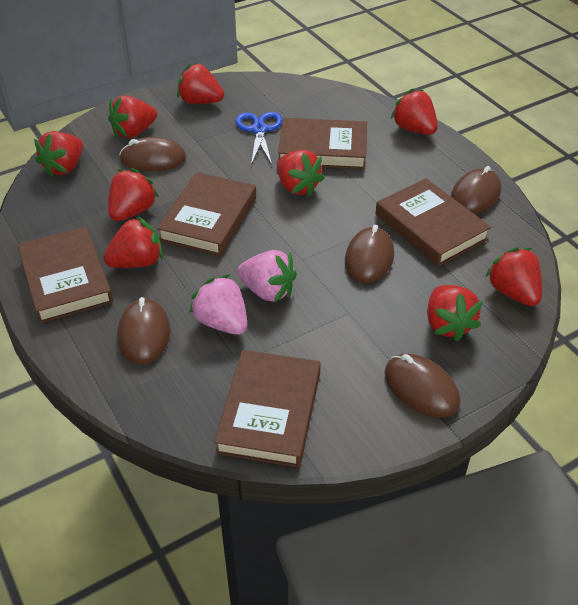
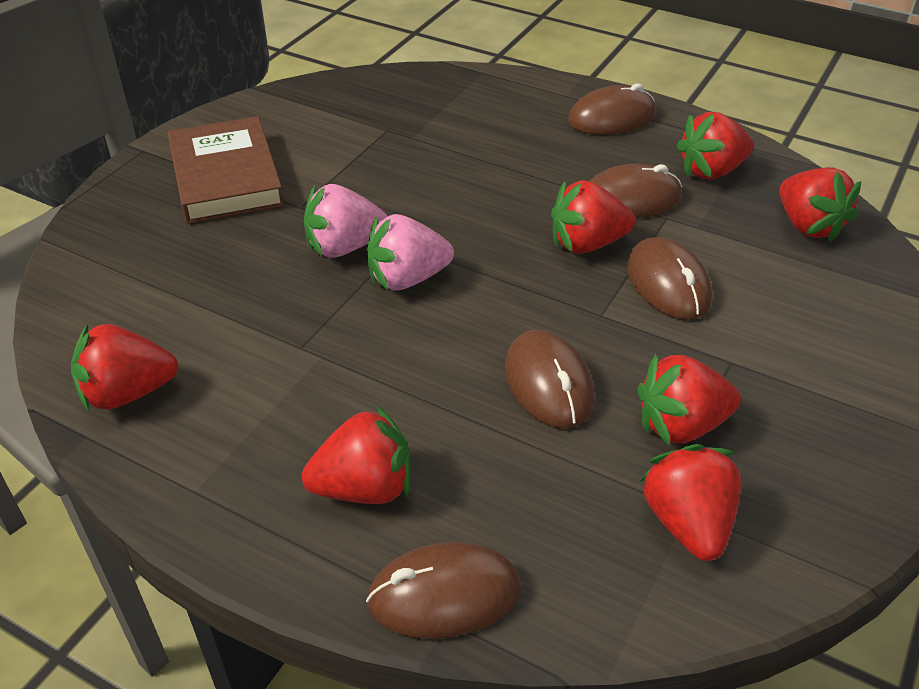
blue scissors: [236,112,283,165] = 1 -> none = 0
brown book: [17,227,113,323] [157,172,256,256] [214,350,321,468] [278,118,367,169] [376,178,491,266] = 5 -> [168,116,284,224] = 1
red strawberry: [34,131,83,178] [104,216,163,268] [108,95,157,138] [108,168,159,221] [177,63,224,104] [277,150,325,196] [391,88,438,135] [427,285,483,341] [485,247,542,306] = 9 -> [71,324,178,412] [302,405,411,504] [551,180,635,254] [637,354,741,446] [640,444,741,561] [677,112,754,179] [779,167,861,242] = 7

